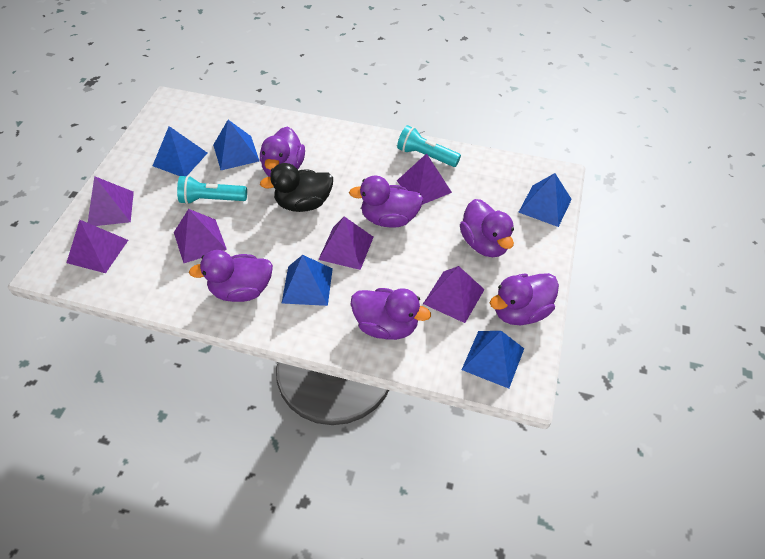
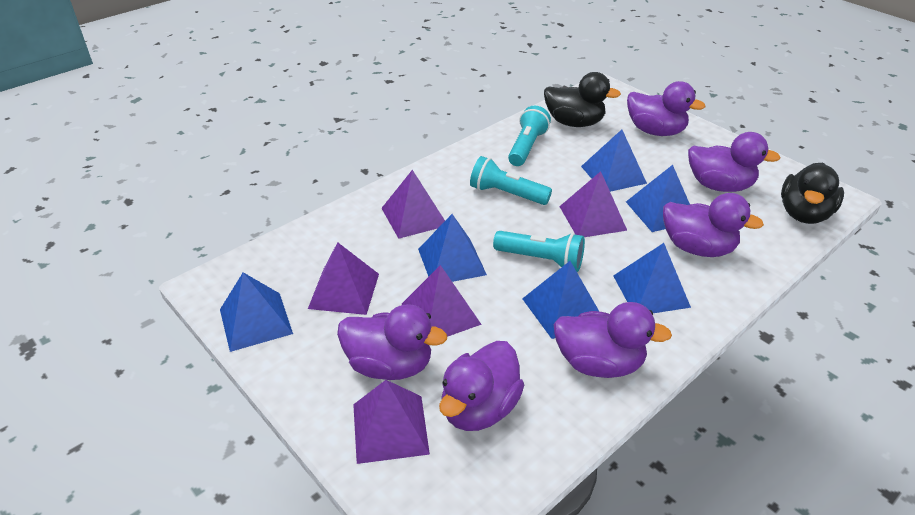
black duck: [260,163,333,212] = 1 -> [544,72,621,127] [781,163,844,224] = 2
blue pyramid: [153,126,207,176] [213,120,259,170] [282,255,333,306] [462,331,524,389] [519,173,572,227] = 5 -> [220,272,293,352] [418,214,487,282] [522,261,599,339] [581,129,647,192] [613,243,691,313] [626,165,690,232] = 6
purple pyramid: [66,220,128,273] [88,176,134,226] [174,209,227,263] [318,216,374,270] [397,153,452,205] [423,266,485,323] = 6 -> [308,242,379,315] [353,380,430,464] [381,170,445,239] [402,265,482,337] [559,171,627,237] = 5
turquoise flashlight: [177,175,247,204] [397,125,461,167] = 2 -> [470,156,552,205] [493,231,585,272] [508,105,551,166] = 3

